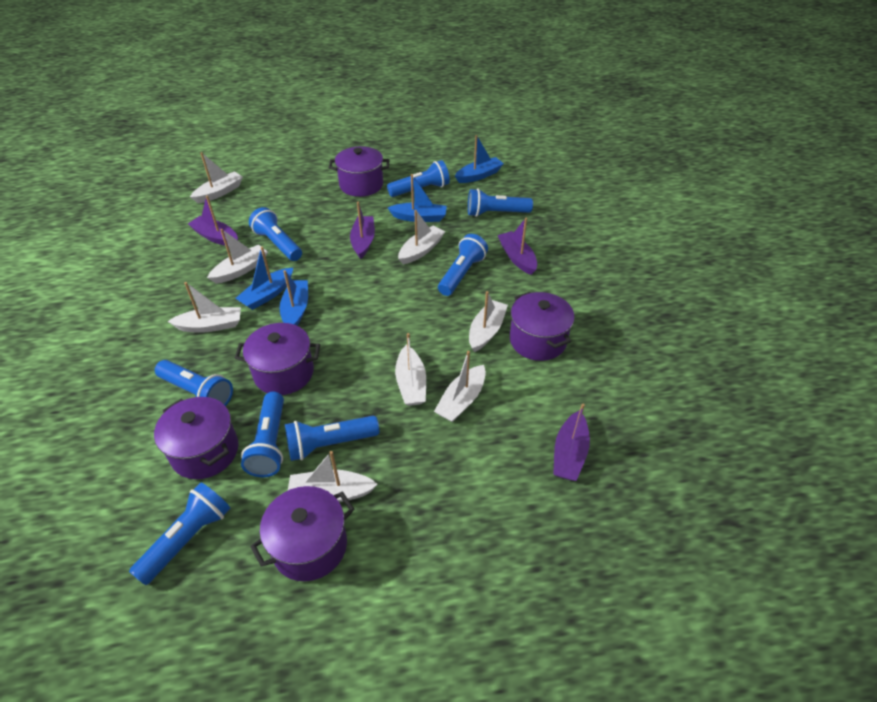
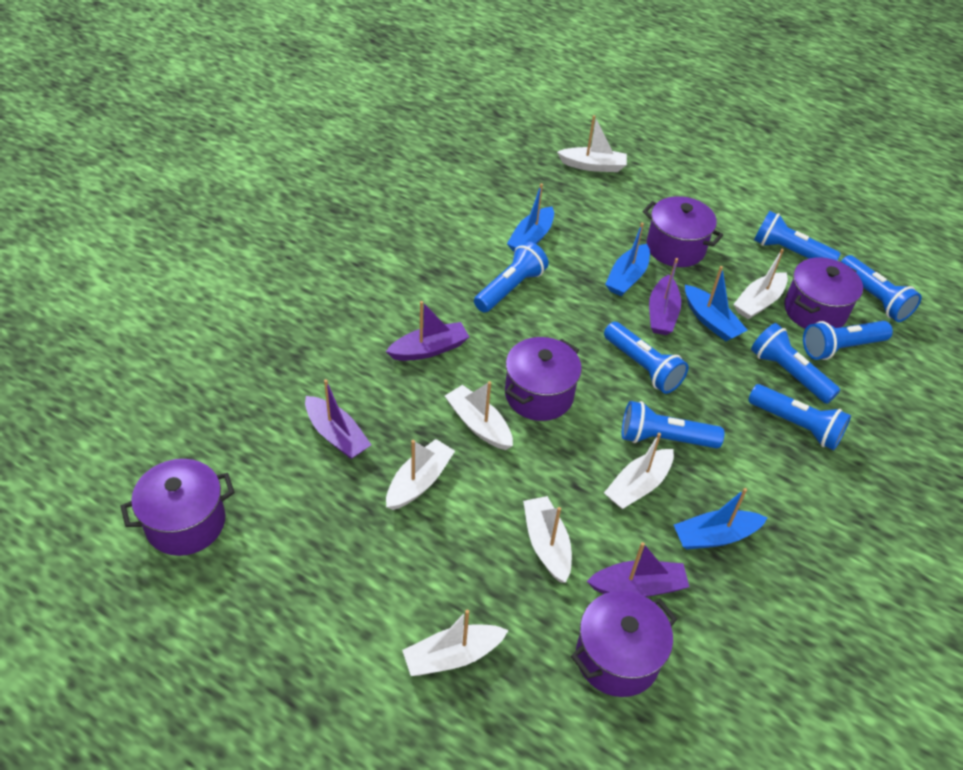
white boat: [167,282,241,333] [190,152,243,203] [207,229,268,284] [288,451,378,502] [395,333,426,406] [398,210,445,264] [434,351,486,422] [469,291,508,352] = 8 -> [386,439,455,510] [402,609,508,676] [445,381,513,450] [523,496,572,583] [557,115,627,172] [604,433,674,509] [733,249,788,319] = 7

